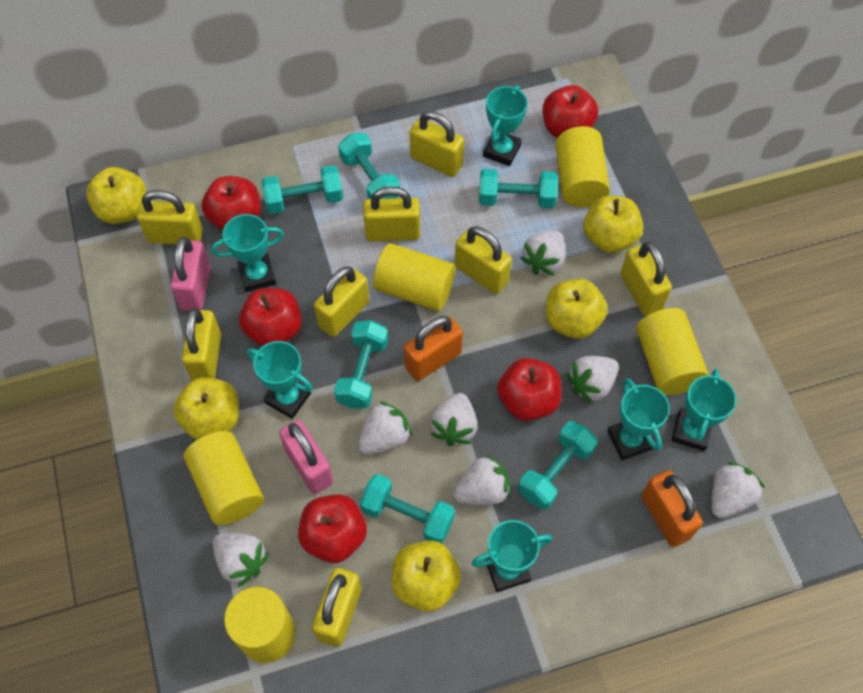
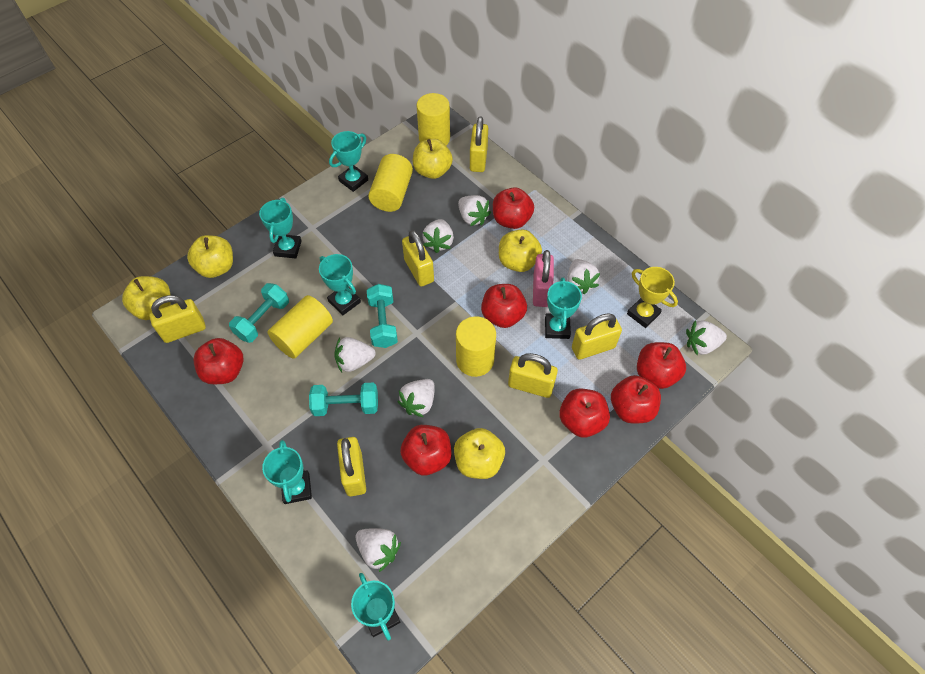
orange padlock: [404,316,463,381] [641,470,703,547] = 2 -> none = 0
pink padlock: [171,237,211,311] [279,420,333,494] = 2 -> [533,250,554,307] = 1
red apple: [202,176,261,231] [239,288,302,346] [298,494,367,563] [498,358,561,421] [543,85,598,138] = 5 -> [194,338,244,384] [400,425,452,476] [481,284,527,328] [493,187,534,229] [559,389,610,437] [611,375,661,423] [637,342,686,389] = 7
turquoise dumbbell: [261,165,343,214] [334,320,388,409] [338,133,400,199] [360,474,455,543] [479,169,558,208] [518,421,598,510] = 6 -> [229,283,289,343] [309,383,378,416] [367,284,398,348] = 3
yellow cylinder: [184,431,264,525] [224,587,295,663] [373,243,456,311] [555,126,610,207] [636,308,709,395] = 5 -> [267,295,333,359] [368,154,413,212] [417,93,450,145] [456,316,496,377] = 4
yellow padlock: [137,190,203,244] [182,308,221,380] [312,568,362,647] [314,266,369,337] [363,186,420,242] [410,111,464,177] [455,226,512,294] [621,242,672,316] = 8 -> [149,295,206,343] [337,437,366,496] [402,230,434,287] [470,117,488,172] [508,353,558,398] [572,313,622,360] = 6
yellow trophy: none = 0 -> [627,267,678,328] = 1

